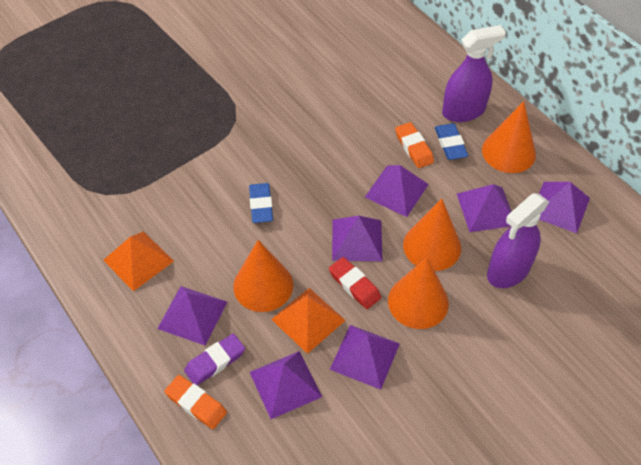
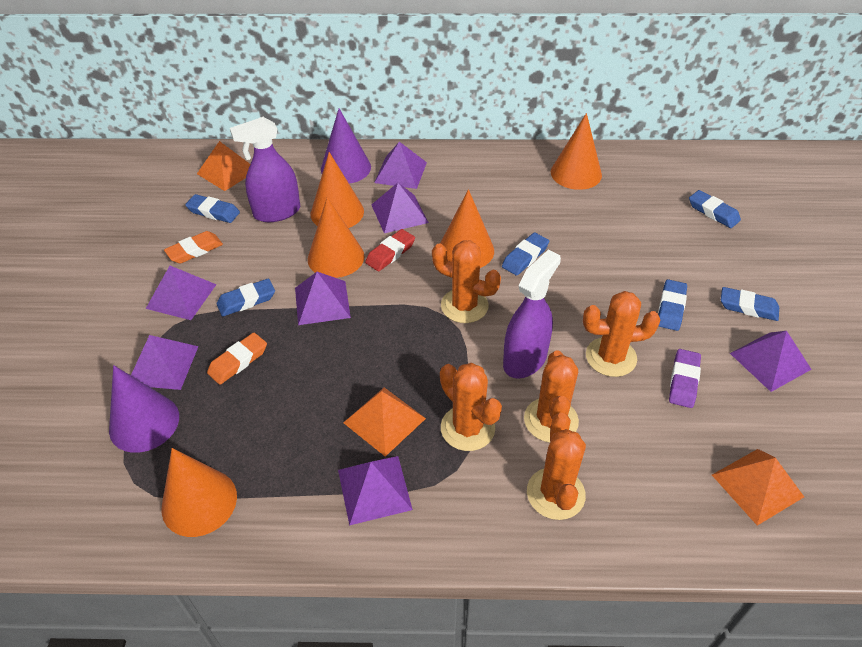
blue eraser: [249,183,273,223] [435,123,468,160] = 2 -> [185,194,240,223] [217,278,275,317] [502,232,549,276] [658,279,687,331] [689,190,741,228] [721,287,779,321] = 6
orange cactus: none = 0 -> [432,240,501,323] [440,363,502,451] [524,351,579,443] [527,413,586,520] [583,291,660,377] = 5
orange cone: [233,240,293,312] [388,257,449,329] [403,199,461,271] [482,101,536,173] = 4 -> [162,448,237,537] [308,197,364,278] [311,152,364,228] [440,189,494,268] [551,113,602,190] = 5
orange pyramid: [103,231,174,291] [271,288,346,354] = 2 -> [197,141,250,191] [343,387,426,457] [712,449,804,526] = 3
purple cone: none = 0 -> [109,365,179,453] [321,109,371,184] = 2

